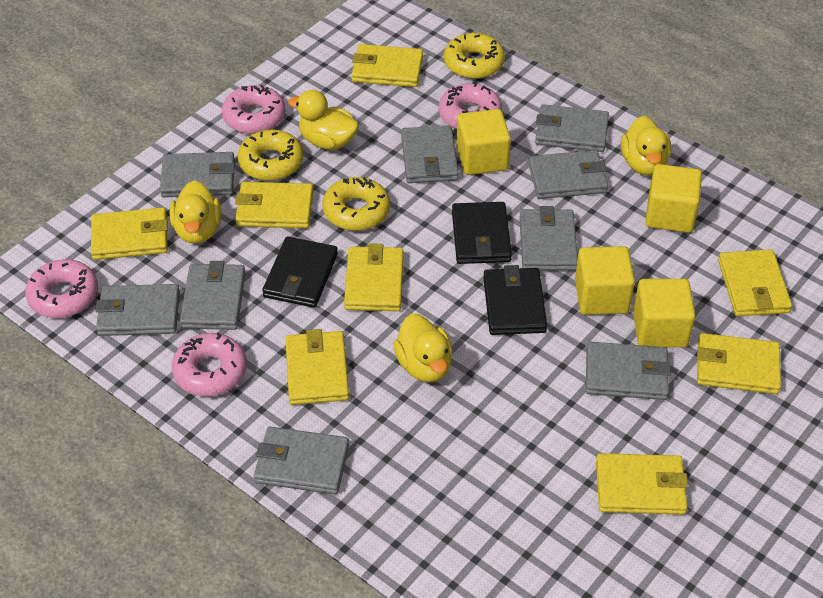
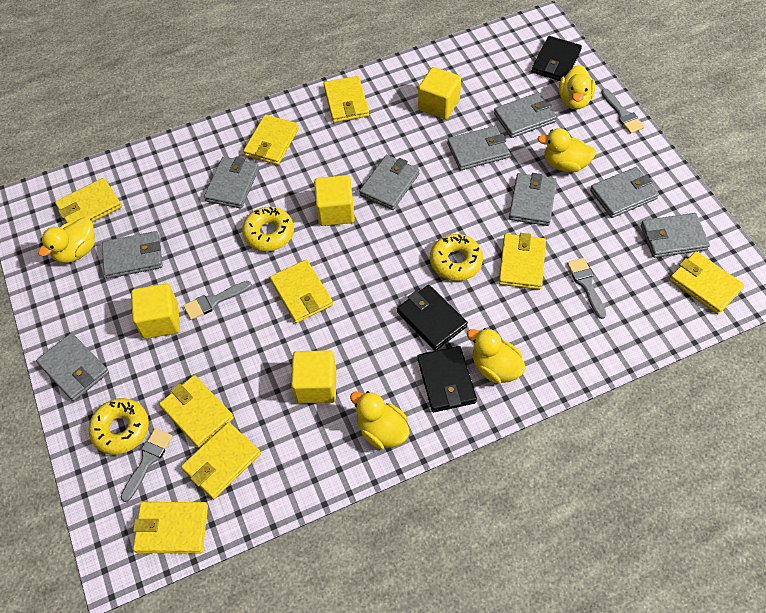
grey brush: none = 0 -> [121,428,173,502] [183,281,252,320] [567,258,606,319] [601,89,644,134] = 4
pink donut: [25,259,98,318] [172,332,247,396] [222,85,285,134] [439,82,502,129] = 4 -> none = 0
yellow duck: [170,180,222,244] [288,90,359,150] [393,313,453,382] [621,116,671,176] = 4 -> [38,217,95,263] [350,391,409,449] [467,328,526,384] [538,128,596,173] [559,65,595,110] = 5
yellow wallet: [91,207,168,260] [235,182,313,228] [285,329,349,405] [344,243,404,311] [352,44,423,87] [596,453,688,515] [697,333,781,394] [718,249,792,316] = 8 -> [55,178,122,223] [133,502,208,553] [159,375,234,448] [181,422,261,499] [243,115,299,165] [270,260,333,323] [324,76,369,123] [499,233,546,290] [669,251,745,315] = 9

